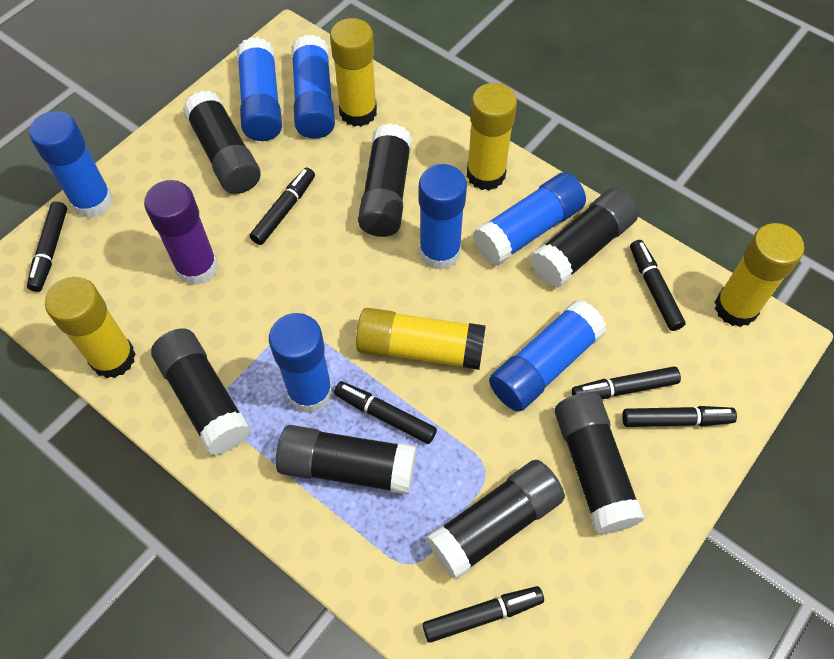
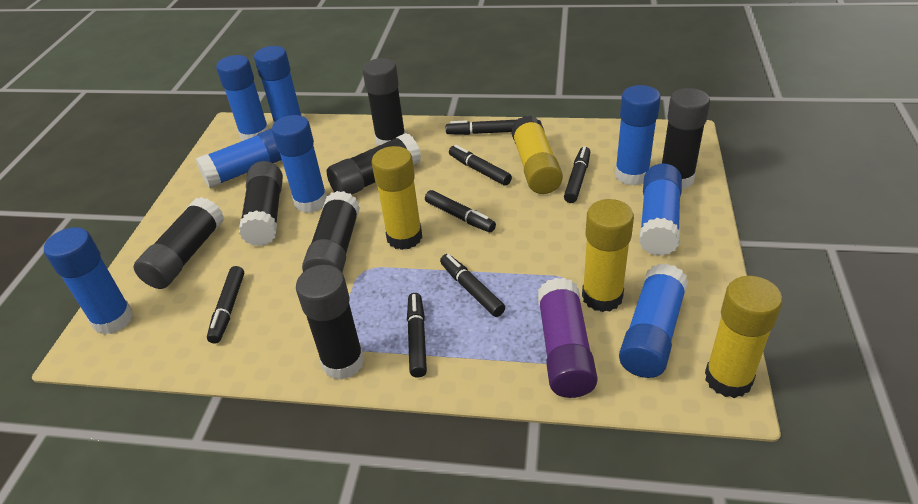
blue glue stick: [29,111,113,218] [237,37,282,141] [269,313,333,413] [291,34,335,139] [419,164,467,270] [473,172,586,265] [489,300,607,412] = 7 -> [44,227,133,335] [195,129,282,188] [216,55,269,141] [254,46,302,124] [272,115,327,213] [615,85,661,186] [619,263,688,378] [639,163,682,256] = 8
yellow glue stick: [45,277,136,378] [330,18,377,127] [356,308,486,370] [467,83,517,191] [715,223,804,327] = 5 -> [372,146,422,250] [511,115,563,194] [582,199,634,312] [705,276,783,398] = 4

